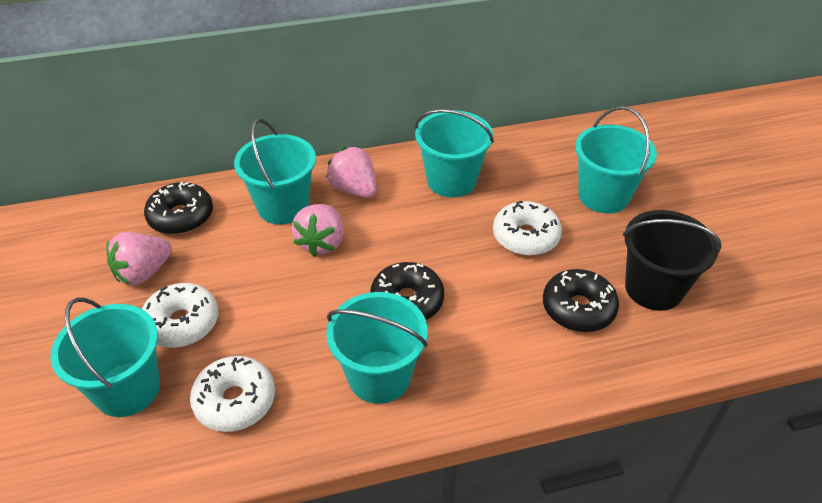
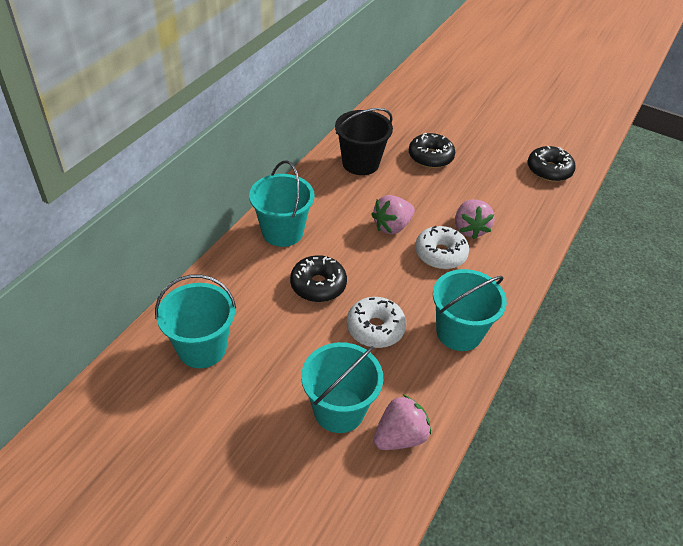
turquoise bucket: [50,297,160,417] [234,119,316,224] [326,292,428,404] [415,109,494,197] [575,106,657,214] = 5 -> [155,275,236,368] [249,160,315,247] [301,342,383,433] [433,269,507,351] = 4
white donut: [142,283,218,348] [190,356,275,432] [493,201,562,256] = 3 -> [347,297,406,348] [415,226,469,269] = 2

